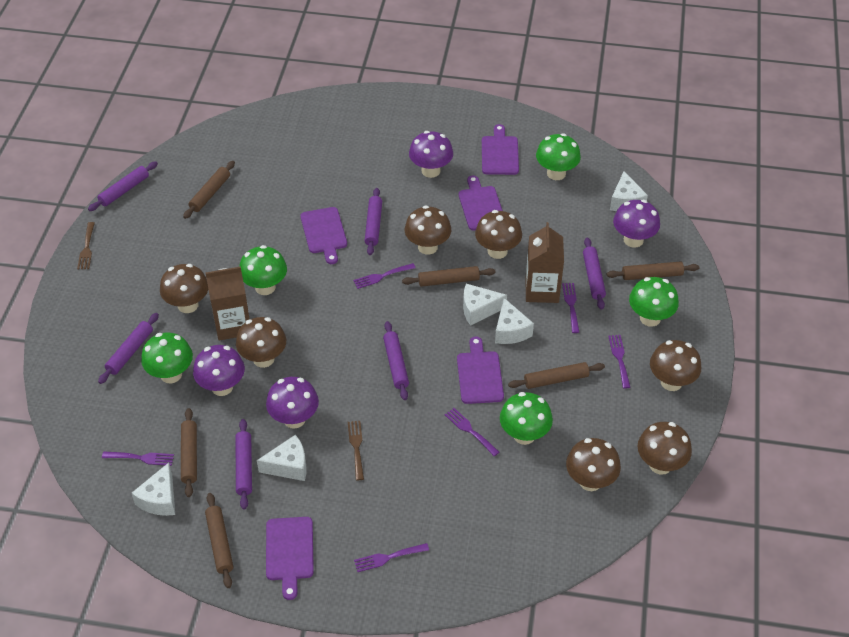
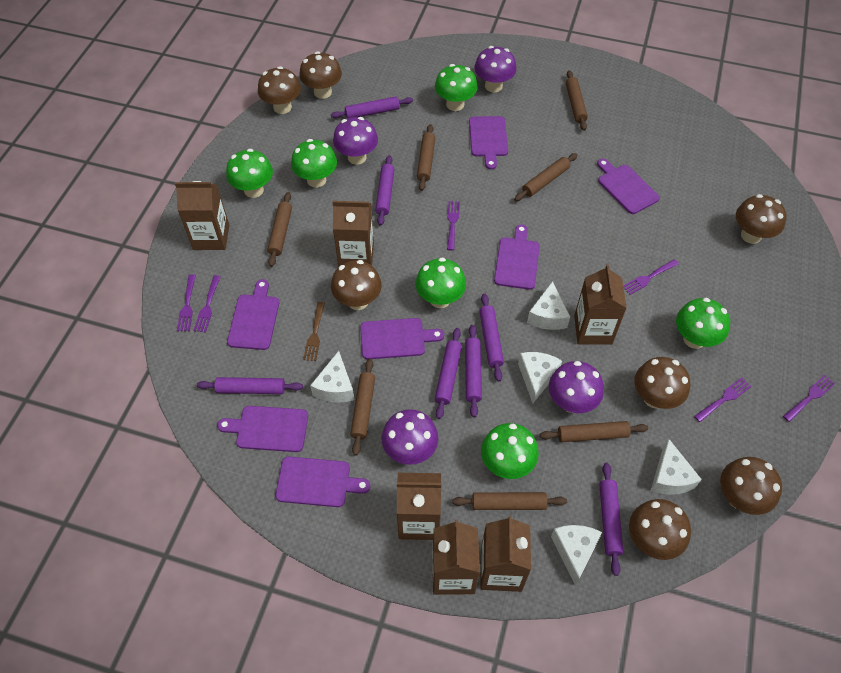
brown carton: [205,266,250,341] [525,222,564,303] = 2 -> [175,181,229,250] [333,201,374,267] [397,473,441,540] [432,519,480,595] [480,516,531,592] [574,264,627,345] = 6
brown fork: [77,222,95,269] [348,421,364,480] = 2 -> [303,302,325,361] = 1
brown rolling pin: [181,408,197,497] [183,161,235,219] [205,493,233,588] [402,266,496,287] [508,362,605,389] [607,261,699,280] = 6 -> [267,192,292,267] [350,358,375,456] [417,124,435,191] [452,492,567,510] [514,153,578,201] [540,421,648,442] [566,70,588,131] = 7
green mushroom: [141,333,193,383] [239,245,287,295] [500,392,553,445] [536,133,581,180] [629,277,679,327] = 5 -> [226,149,273,198] [291,139,337,188] [415,257,466,308] [435,64,478,111] [481,423,539,479] [676,298,730,349] = 6
purple cutting board: [266,517,314,600] [300,207,347,264] [457,336,504,404] [459,175,503,231] [482,124,519,175] = 5 -> [217,406,308,452] [227,279,279,350] [275,457,370,507] [360,318,444,359] [469,116,508,170] [494,224,540,290] [597,159,660,214] = 7
purple rolling pin: [88,161,158,211] [98,313,159,384] [235,419,252,509] [365,188,382,255] [383,321,409,400] [583,238,606,310] = 6 -> [197,377,303,394] [331,96,413,118] [375,155,394,226] [435,328,462,419] [465,325,482,417] [479,294,504,382] [599,463,623,576] = 7

